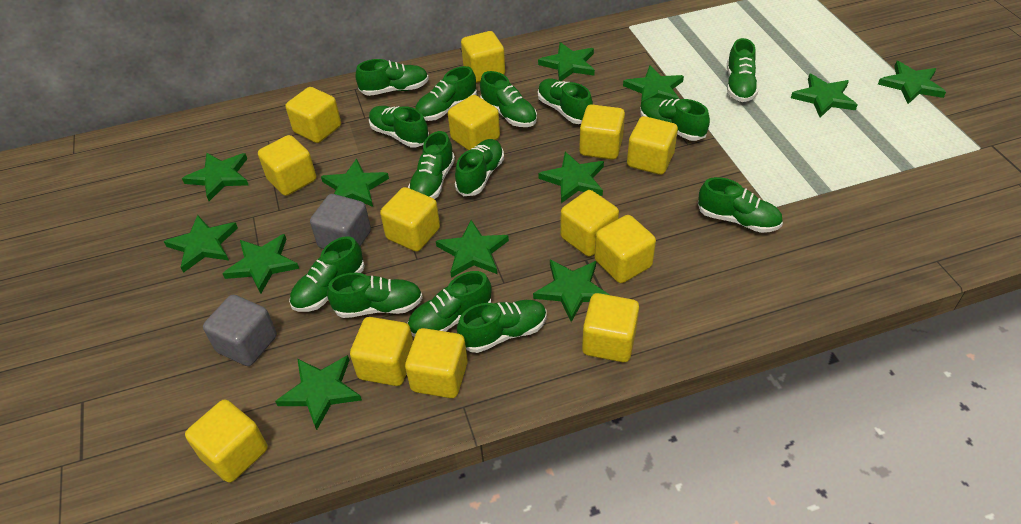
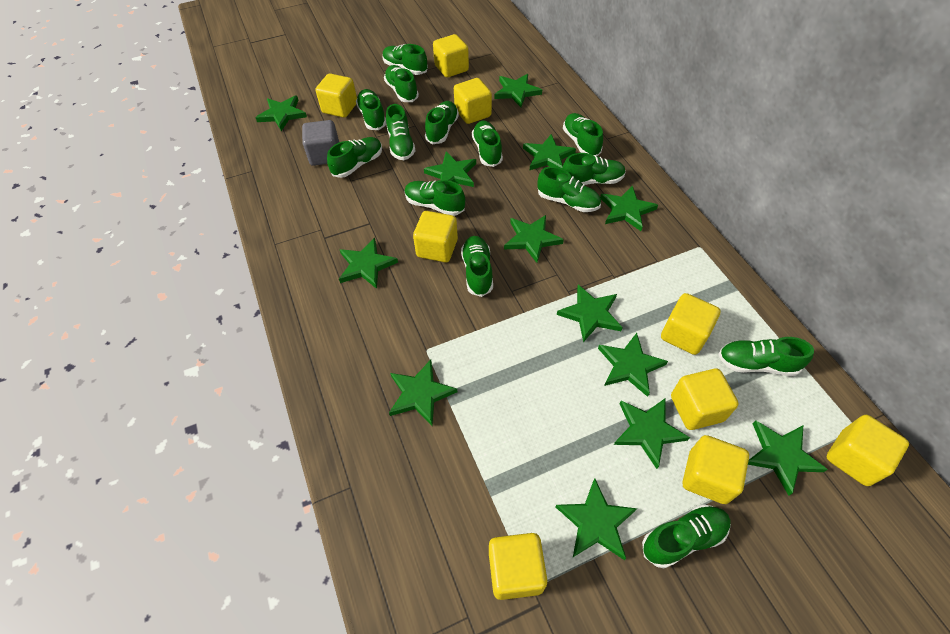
green star: [164,215,238,273] [182,153,248,201] [222,234,299,294] [275,355,362,430] [321,159,389,207] [436,220,509,278] [533,260,609,322] [538,42,595,81] [538,152,604,203] [623,65,684,105] [791,74,858,118] [878,61,946,104] = 12 -> [255,96,307,131] [339,238,398,289] [389,360,457,426] [424,152,476,187] [494,74,542,107] [504,215,564,263] [523,134,576,170] [556,478,637,560] [557,285,623,342] [598,333,668,397] [600,186,658,231] [614,399,690,469] [748,421,828,496] = 13
grey cube: [203,295,277,366] [310,194,371,249] = 2 -> [302,120,339,166] = 1
yellow cube: [185,399,268,483] [258,135,316,196] [285,87,341,143] [350,317,413,386] [380,187,440,252] [405,328,468,398] [448,95,500,150] [461,31,505,83] [560,190,619,257] [579,104,625,160] [582,293,639,362] [594,215,656,283] [627,116,678,175] = 13 -> [316,73,357,118] [413,211,458,262] [433,34,469,77] [454,78,492,124] [489,533,548,600] [661,293,721,355] [671,369,739,430] [683,435,749,504] [827,415,909,486] = 9

